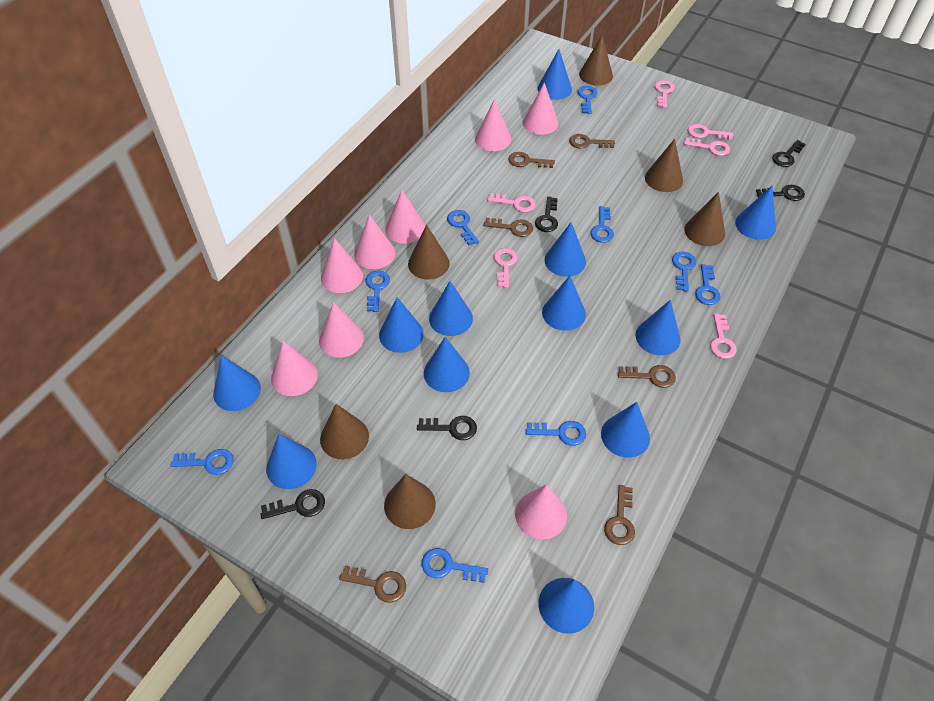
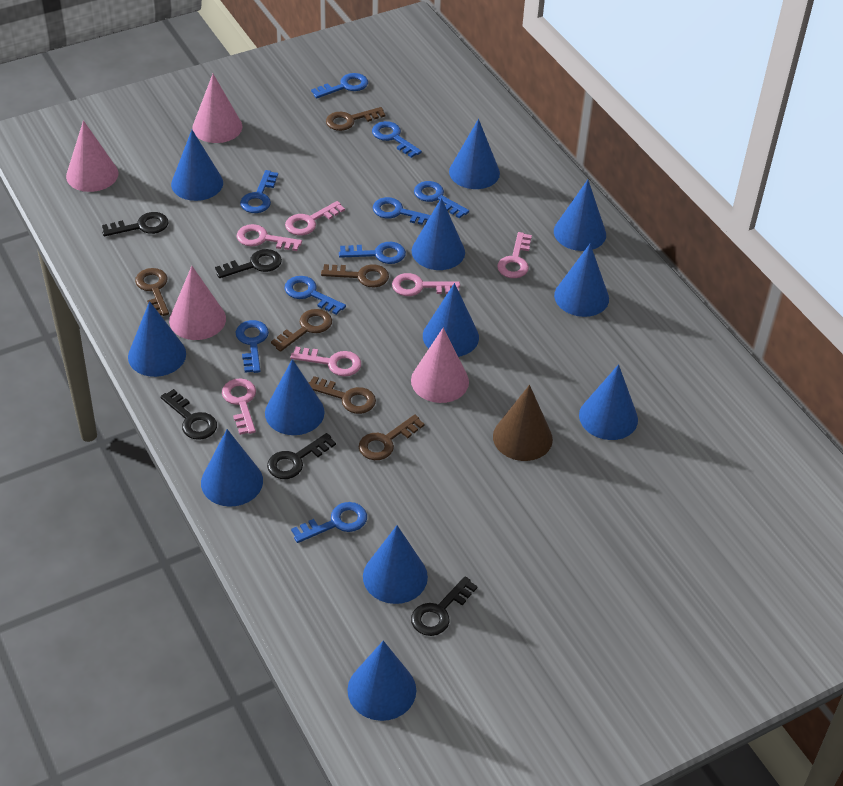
brown cone: [320,404,369,459] [384,474,436,529] [408,225,450,280] [579,35,613,85] [645,139,683,192] [684,192,725,246] = 6 -> [493,385,553,461] = 1
pink cone: [271,341,318,396] [319,302,364,358] [321,238,363,293] [354,214,395,269] [385,190,425,244] [475,99,511,151] [515,484,567,540] [523,82,559,135] = 8 -> [66,120,118,192] [169,266,226,340] [192,74,242,143] [411,328,469,403] = 4

